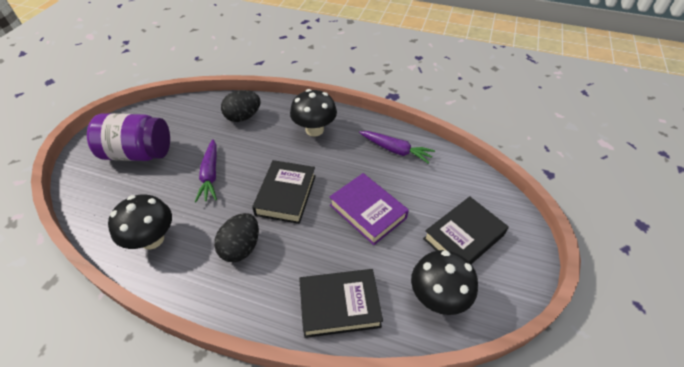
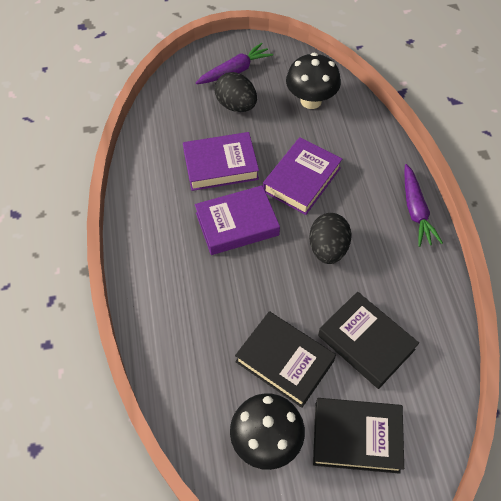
black mushroom: [108,195,172,250] [290,89,337,137] [411,250,478,315] = 3 -> [230,393,305,470] [286,53,341,109] = 2
purple book: [330,173,409,245] = 1 -> [183,132,259,191] [195,185,280,255] [263,137,342,215] = 3
purple jar: [87,113,170,161] = 1 -> none = 0

